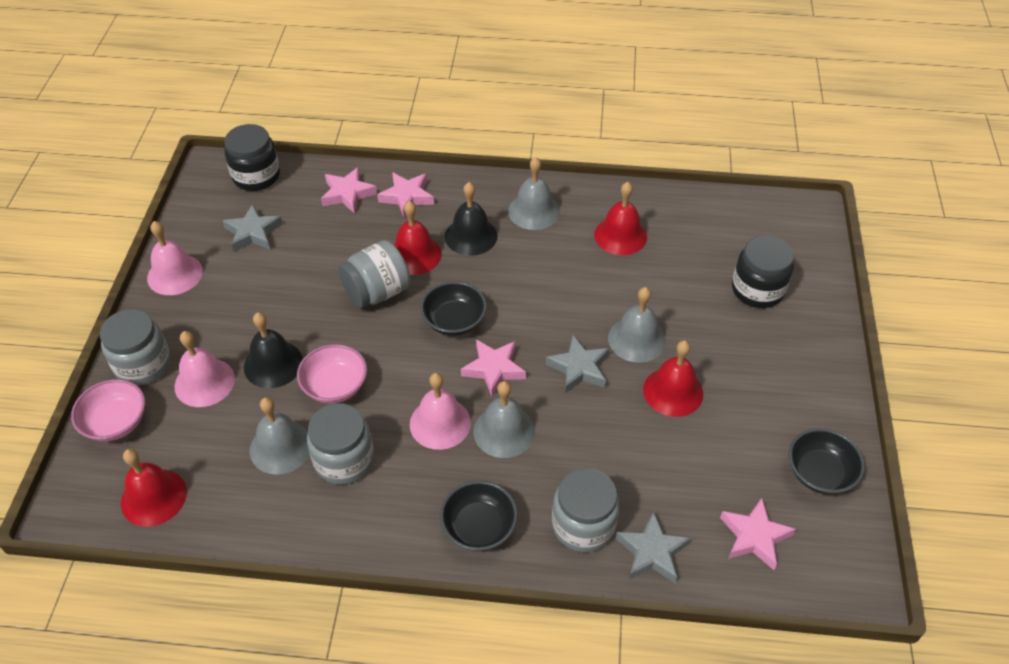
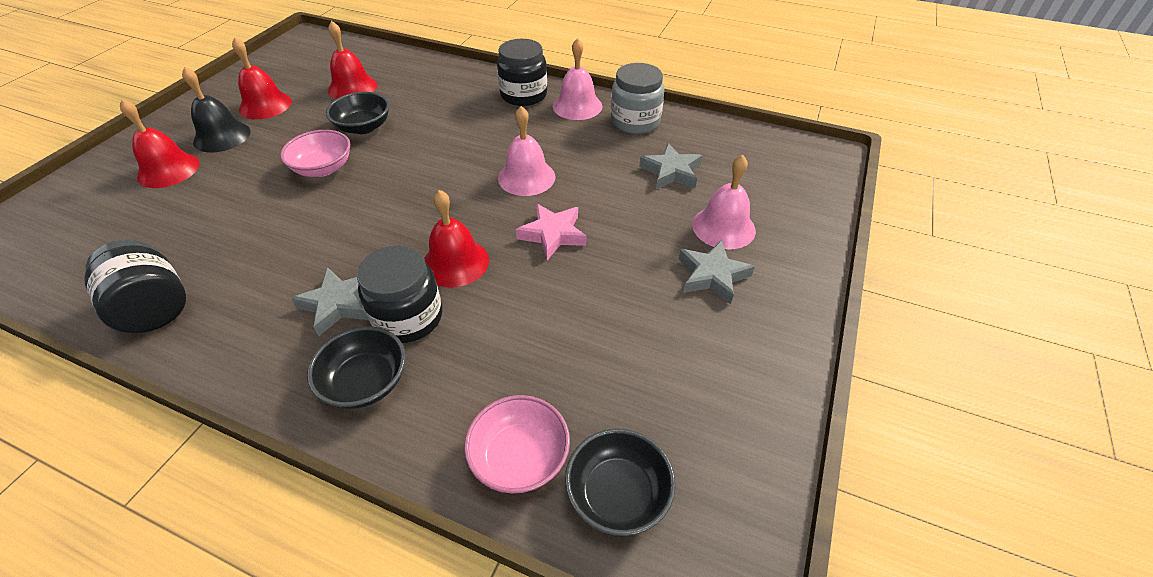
black bell: [244,312,303,388] [445,182,498,256] = 2 -> [182,67,251,153] = 1
black jar: [224,124,280,191] [732,236,794,308] = 2 -> [84,240,186,333] [357,245,442,343] [497,39,547,106] = 3
grey bell: [250,397,310,475] [474,381,535,458] [508,157,560,230] [608,287,666,363] = 4 -> none = 0
grey jar: [100,309,171,386] [307,403,374,484] [338,240,411,308] [552,468,620,552] = 4 -> [611,63,664,134] = 1
pink star: [321,167,377,214] [377,172,434,217] [461,339,526,396] [720,498,796,570] = 4 -> [516,203,586,260] = 1

